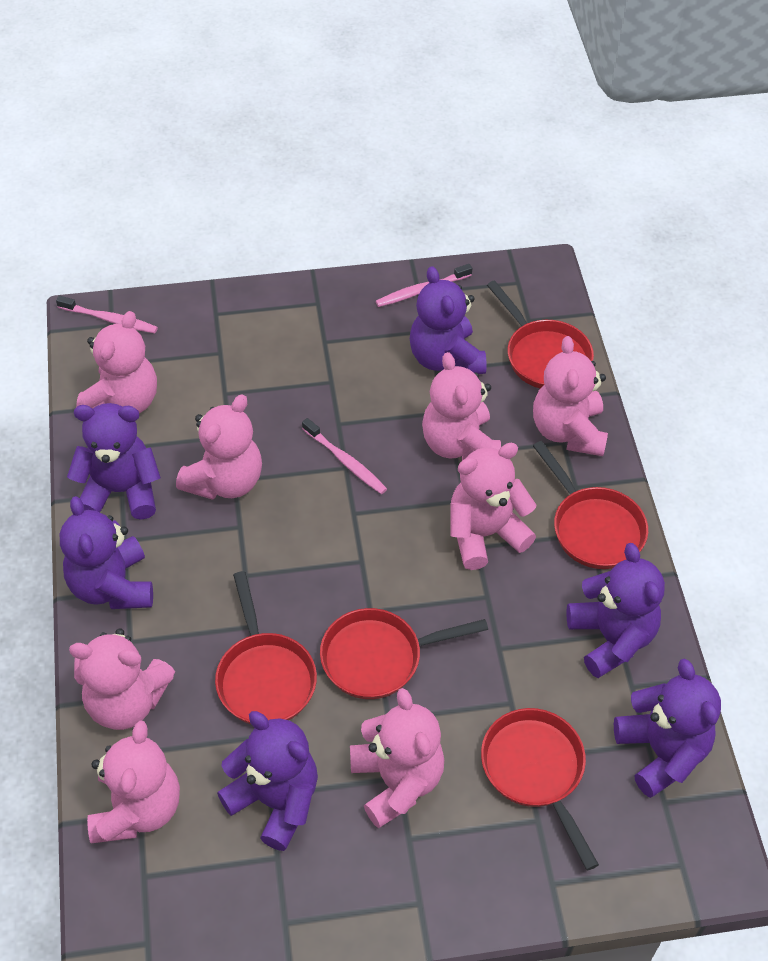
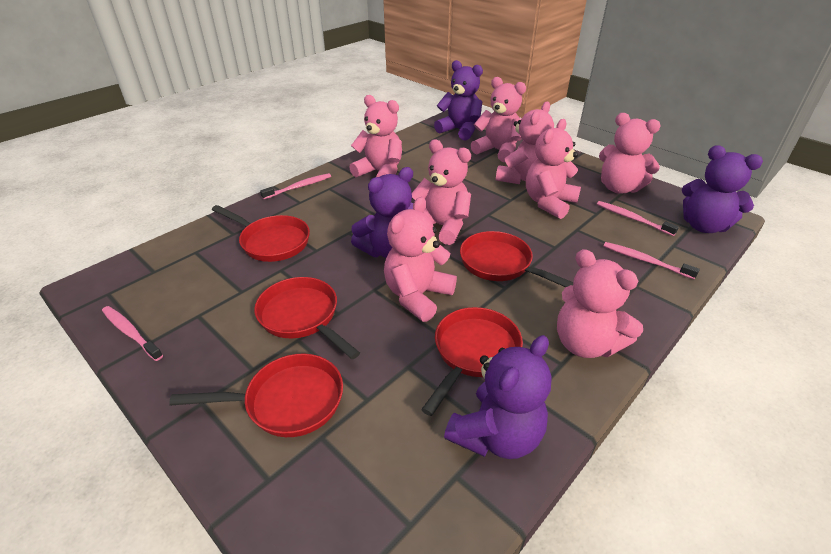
pink toothbrush: [56,295,158,334] [302,418,387,494] [376,264,473,307] = 3 -> [102,306,163,361] [260,173,331,199] [597,201,679,236] [603,242,700,280] = 4
purple teddy bear: [60,496,153,609] [67,403,161,520] [217,711,318,851] [410,266,487,374] [566,543,665,678] [614,659,721,798] = 6 -> [351,167,413,258] [434,60,483,140] [444,335,551,459] [682,145,763,233] = 4

